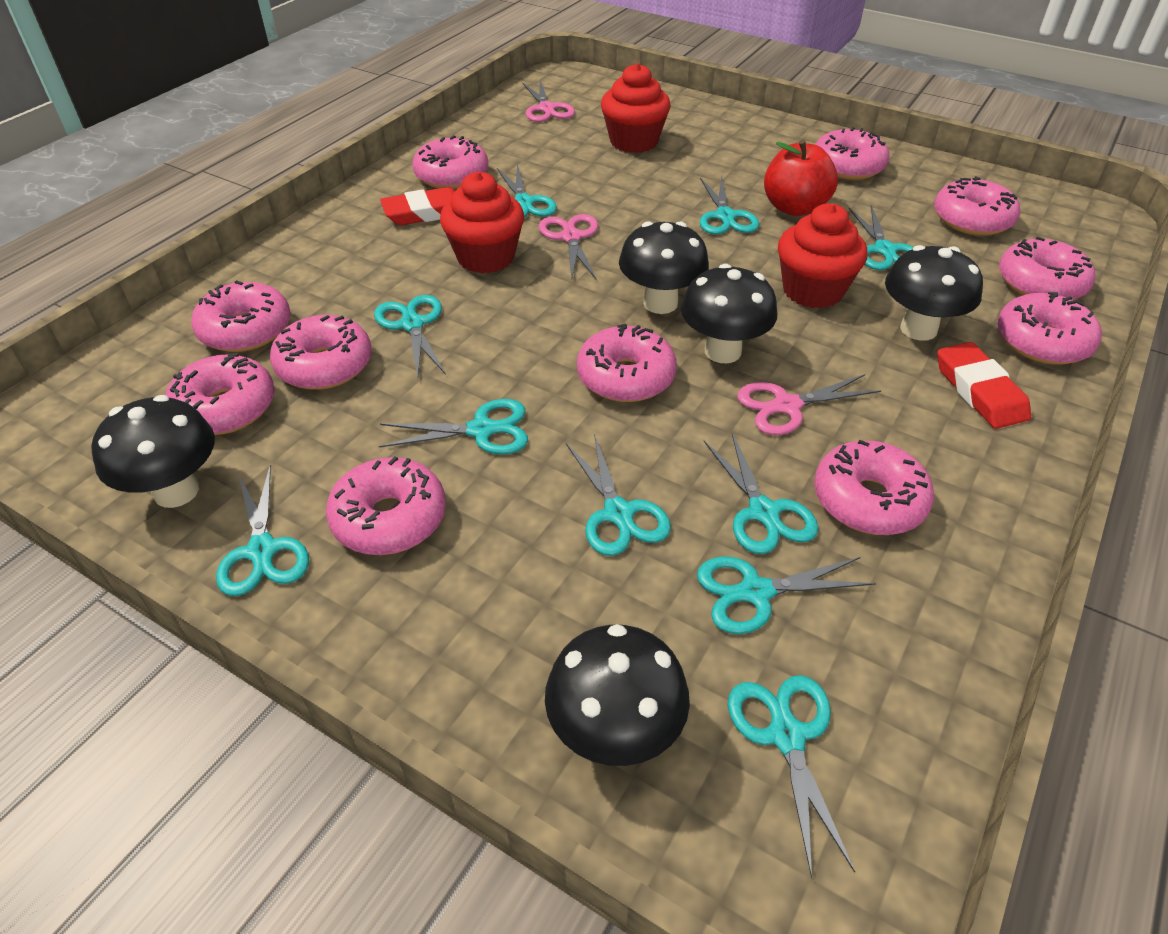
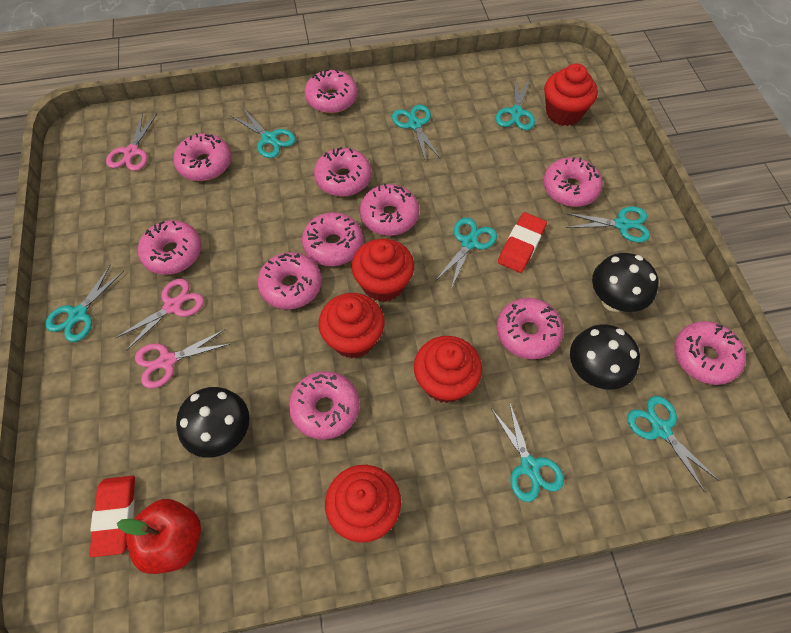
black mushroom: [91,395,215,508] [545,624,690,766] [619,221,709,314] [681,264,777,363] [885,245,983,341] = 5 -> [176,387,250,458] [570,324,640,390] [592,253,658,312] = 3
red cupcake: [440,172,524,273] [601,63,671,153] [778,203,867,308] = 3 -> [319,293,385,358] [325,465,401,543] [352,239,414,302] [414,336,482,403] [544,64,598,126] = 5
turquoise scissors: [216,465,309,596] [374,295,446,378] [379,399,528,455] [497,164,557,218] [566,434,671,556] [697,557,876,634] [700,176,759,234] [704,433,818,554] [728,675,855,878] [849,205,914,270] = 10 -> [45,264,124,342] [231,107,296,158] [392,105,441,162] [435,218,497,289] [491,401,564,502] [496,77,535,130] [565,206,650,242] [627,396,719,492] = 8

